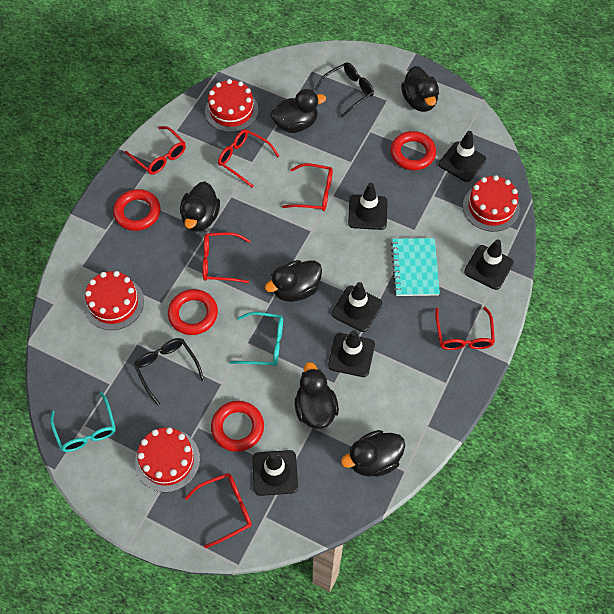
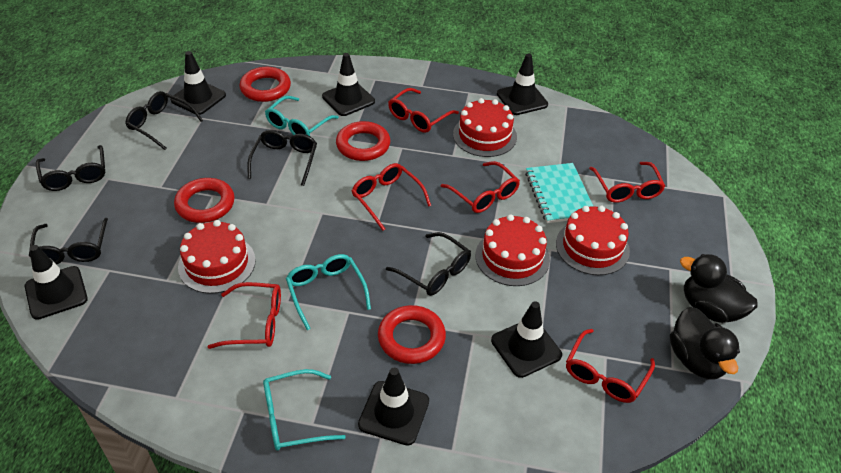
black duck: [180,182,220,232] [265,260,322,302] [270,89,326,133] [295,362,339,429] [341,430,405,477] [401,66,439,112] = 6 -> [670,307,740,379] [680,254,758,323] = 2
black glasses: [134,338,204,406] [314,62,374,117] = 2 -> [29,218,108,265] [36,145,105,191] [125,91,203,150] [247,130,317,186] [386,232,471,296] = 5
turquoise glasses: [50,392,116,452] [230,312,283,366] = 2 -> [263,369,346,451] [265,96,339,136] [286,254,371,330] = 3

